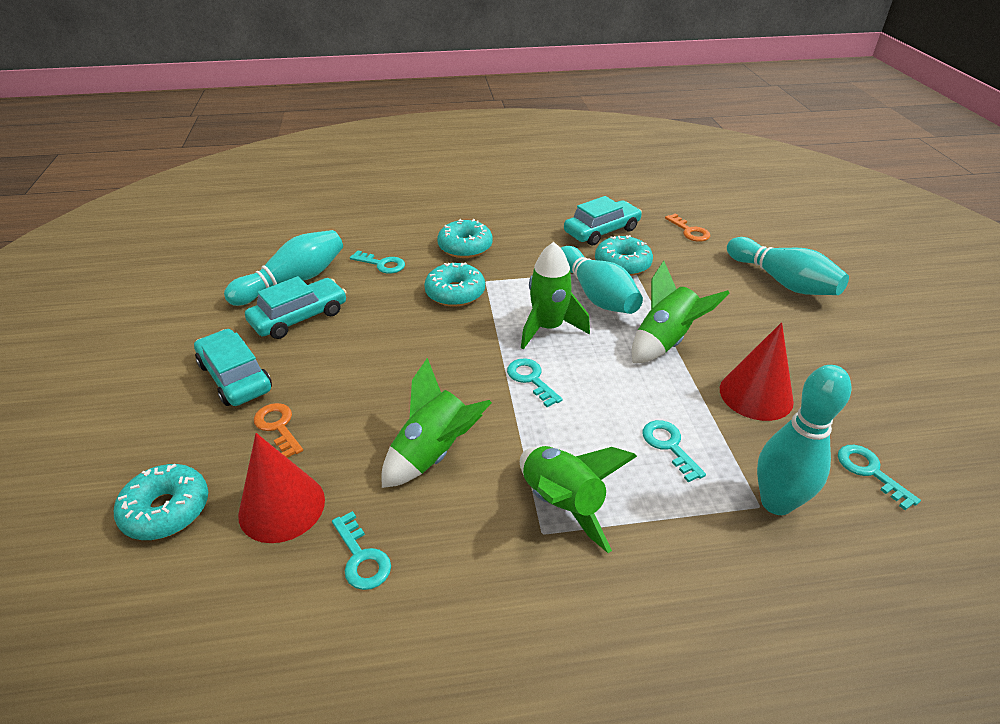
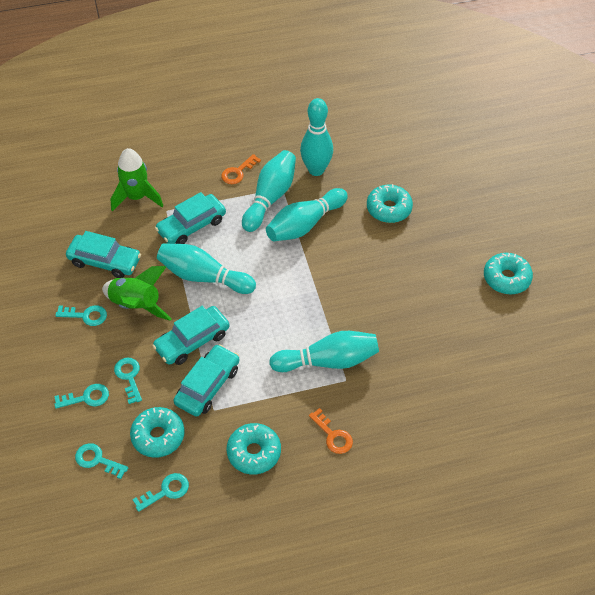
green rocket: [382,358,492,488] [520,446,637,553] [521,242,590,349] [631,261,729,364] = 4 -> [102,266,172,321] [111,148,163,211] = 2
red cone: [238,433,325,543] [720,322,794,421] = 2 -> none = 0
turquoise bowling pin: [224,230,343,306] [561,246,643,314] [727,237,849,295] [757,365,851,515] = 4 -> [157,243,256,294] [242,150,296,232] [266,188,348,241] [269,331,379,372] [300,98,333,176] = 5
turquoise car: [194,329,272,406] [245,276,347,339] [564,196,642,246] = 3 -> [66,231,141,278] [152,306,230,365] [155,192,226,244] [173,344,240,417] = 4

